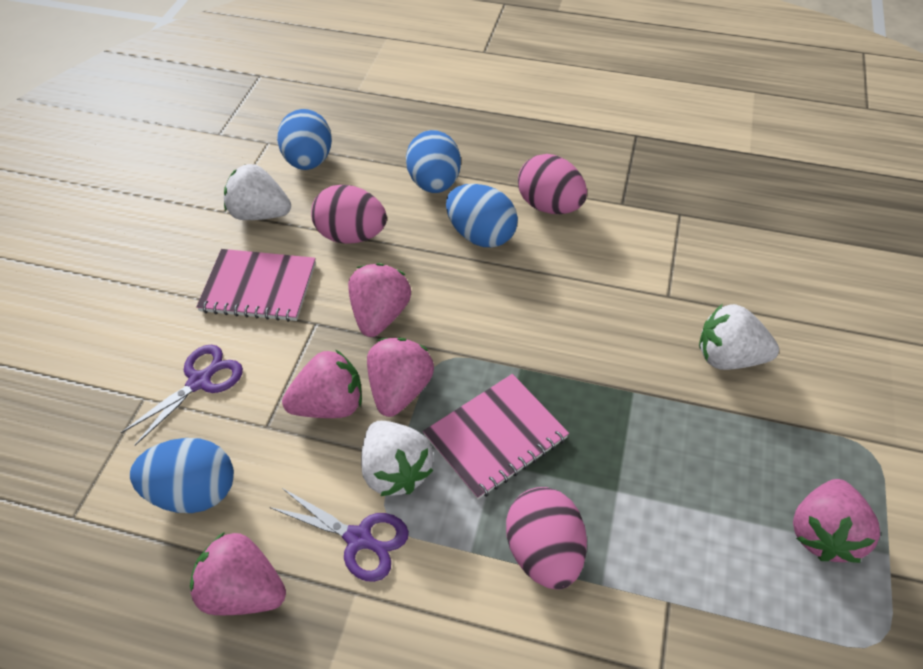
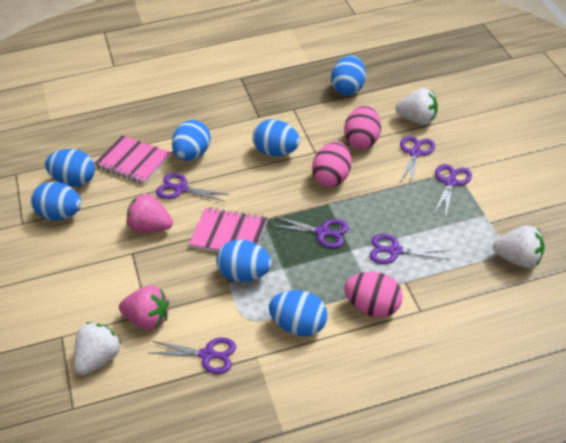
blue egg: [130,438,234,513] [277,109,332,170] [406,130,461,193] [446,184,518,247] = 4 -> [31,182,81,221] [45,149,95,187] [172,120,211,161] [216,240,272,282] [253,119,300,156] [269,290,327,336] [331,55,366,95] = 7
pink strawberry: [190,532,286,615] [282,349,362,418] [348,263,411,337] [367,338,434,417] [793,479,880,563] = 5 -> [119,285,169,330] [127,194,173,233] = 2
purple scissors: [121,345,243,446] [269,488,409,582] = 2 -> [150,337,236,374] [156,173,229,202] [271,216,349,248] [369,234,450,264] [400,136,435,187] [434,164,472,216] = 6

